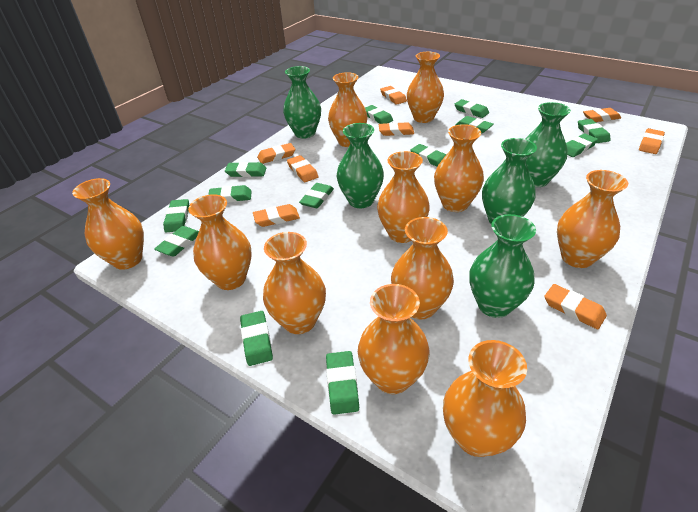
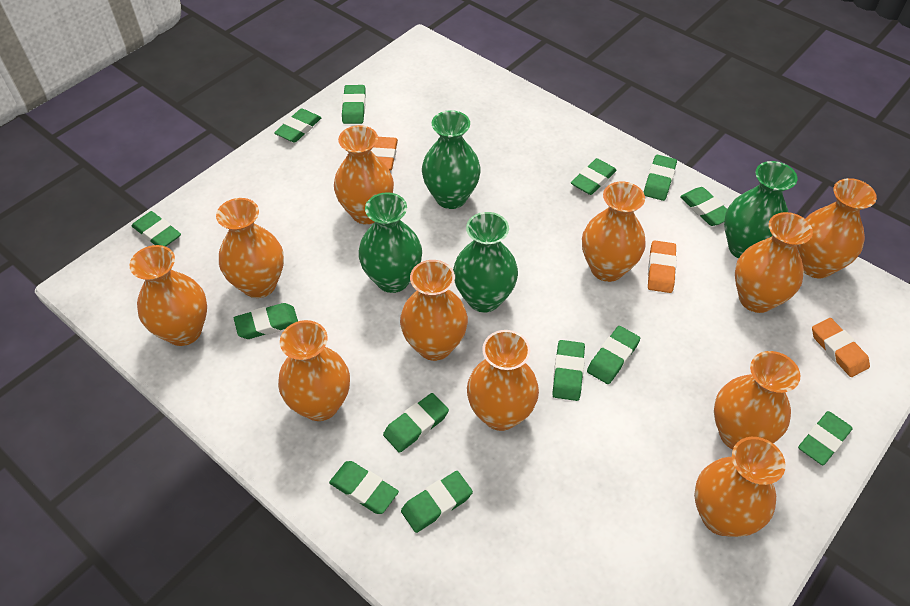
green vase: [283,66,321,139] [337,123,384,208] [469,214,536,318] [482,138,537,225] [526,102,571,187] = 5 -> [358,192,422,293] [422,110,481,209] [453,212,518,312] [724,161,797,259] = 4
orange eraser: [253,204,300,227] [257,143,295,164] [287,155,319,182] [379,122,414,136] [380,86,407,105] [544,284,607,329] [583,108,621,122] [639,128,665,154] = 8 -> [371,137,398,171] [648,240,677,293] [812,318,870,377] = 3

